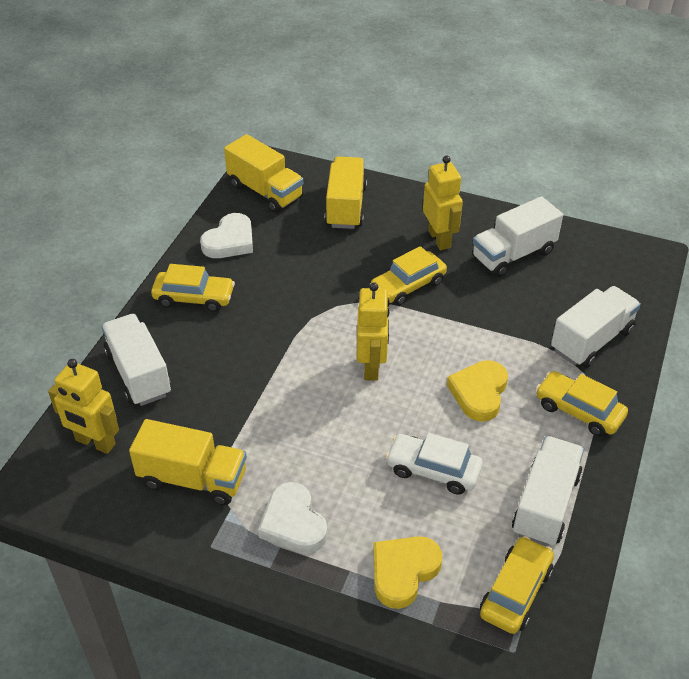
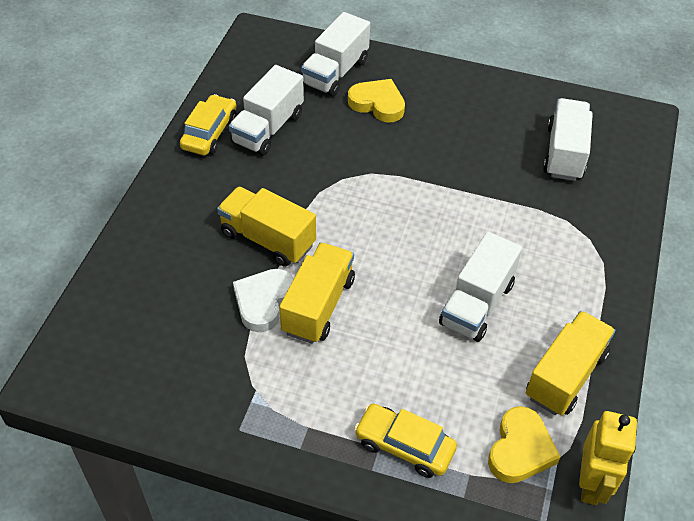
white car: [386,433,483,495] = 1 -> none = 0
white heart: [200,213,253,258] [258,482,328,554] = 2 -> [233,269,294,332] = 1
yellow car: [151,264,235,312] [370,246,447,306] [480,536,554,634] [536,371,628,437] = 4 -> [180,94,237,155] [354,404,457,478] = 2
yellow robot: [48,359,119,454] [357,282,390,381] [423,156,463,250] = 3 -> [579,411,637,505] = 1

